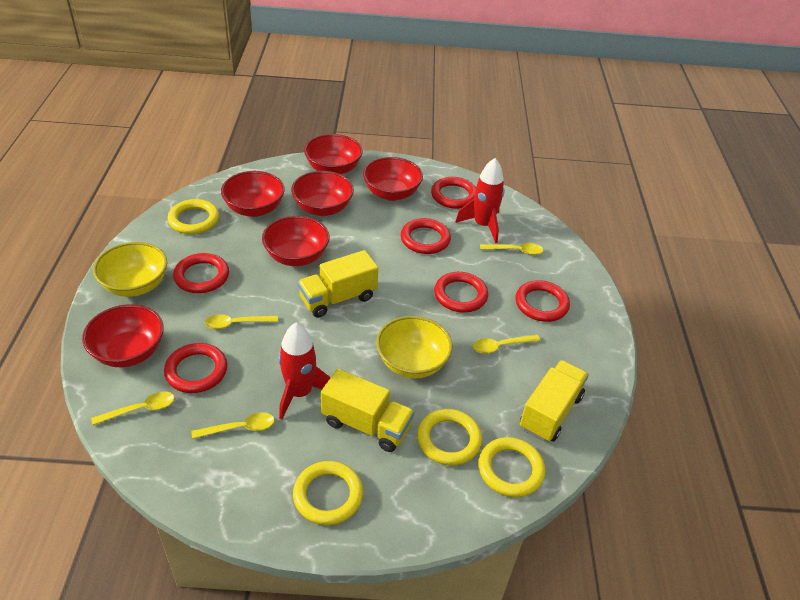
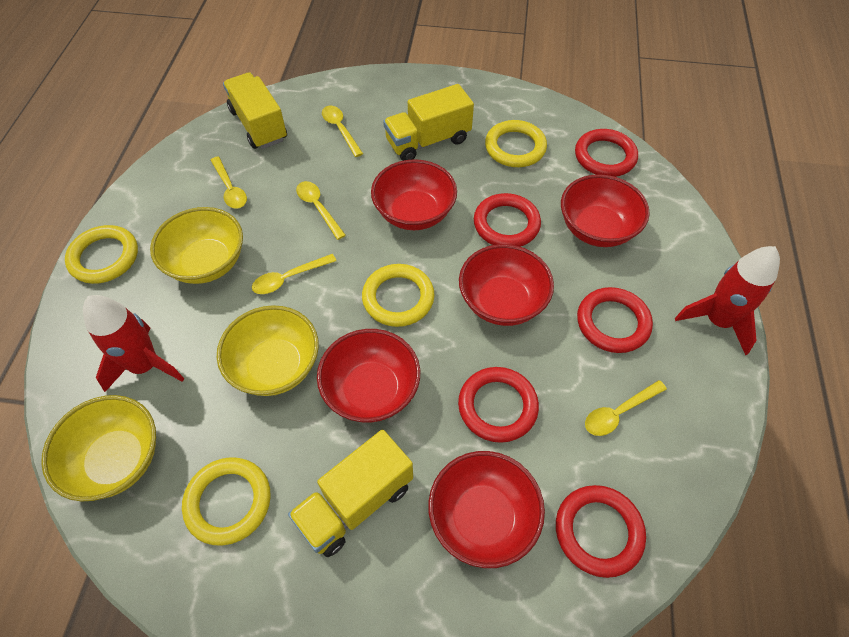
red bowl: [82,304,164,367] [221,171,285,217] [262,216,329,266] [291,171,354,216] [304,134,363,174] [363,157,423,201] = 6 -> [317,329,420,422] [371,159,457,230] [428,451,545,568] [459,244,554,326] [561,174,650,247] = 5
red ring: [164,343,227,393] [173,253,229,293] [401,218,451,254] [431,177,476,209] [434,272,488,312] [516,280,570,322] = 6 -> [458,367,539,443] [474,193,541,247] [556,485,646,578] [575,129,638,177] [577,287,653,353] = 5
yellow bowl: [93,242,167,297] [376,316,453,378] = 2 -> [41,395,156,501] [150,207,243,284] [217,305,319,396] = 3

